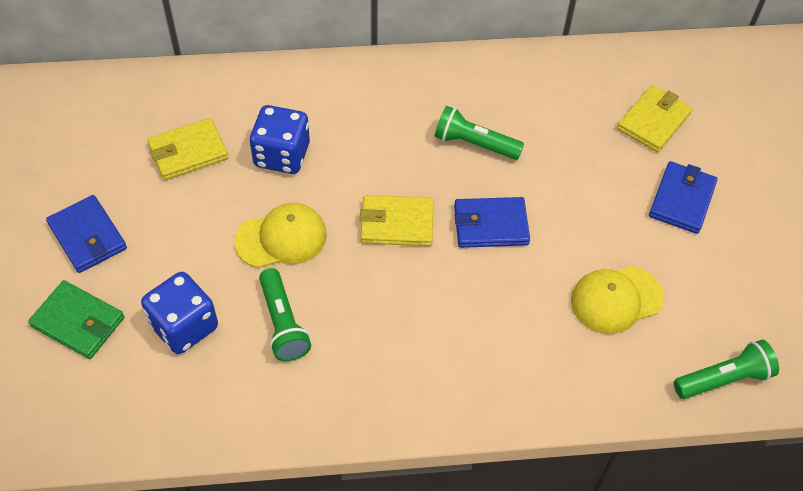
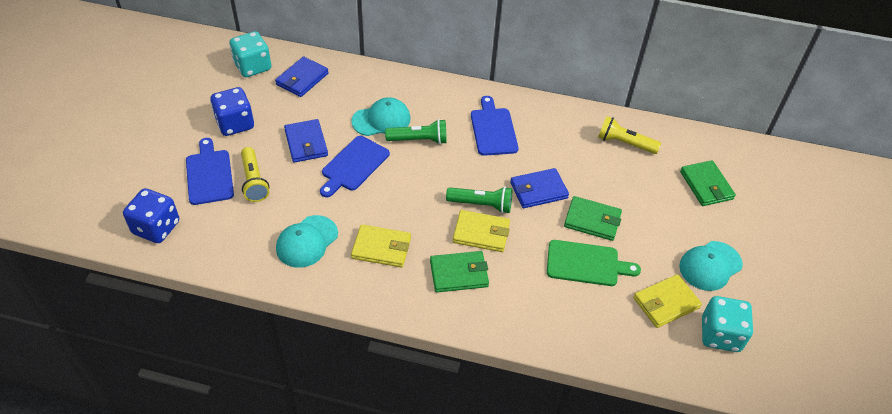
blue cutting board: none = 0 -> [186,138,234,205] [320,136,390,197] [471,96,518,156] = 3
green cutting board: none = 0 -> [547,240,641,286] = 1
green flashlight: [259,268,311,361] [435,106,524,160] [674,340,779,399] = 3 -> [385,119,447,144] [446,187,512,213] = 2
green wallet: [28,280,124,359] = 1 -> [430,251,489,292] [564,196,622,241] [680,160,736,206] = 3
turquoise cap: none = 0 -> [276,215,338,268] [351,97,411,136] [679,241,743,291] = 3
turquoise dice: none = 0 -> [229,31,271,77] [702,296,753,352] = 2
yellow cap: [234,203,327,268] [571,266,664,334] = 2 -> none = 0
yellow flashlight: none = 0 -> [241,147,269,202] [598,116,661,154] = 2

